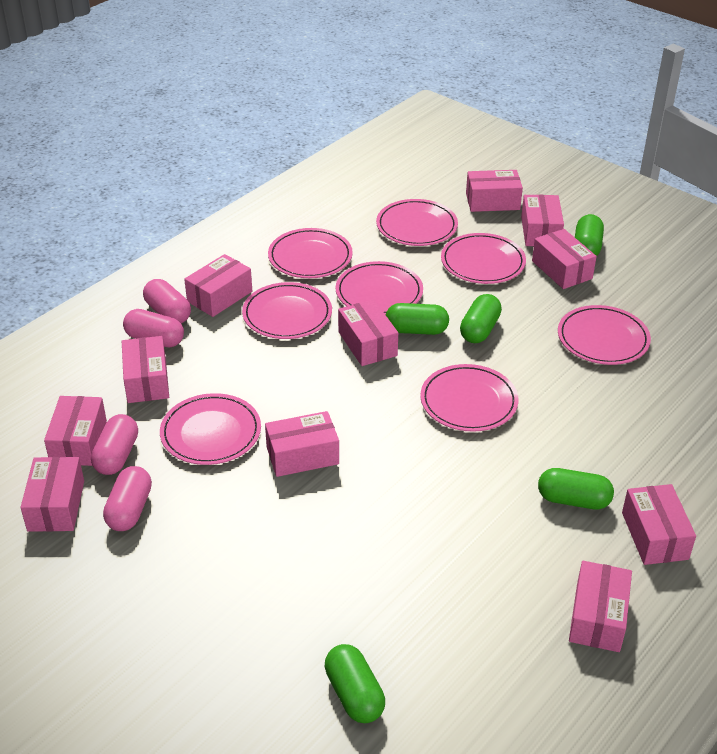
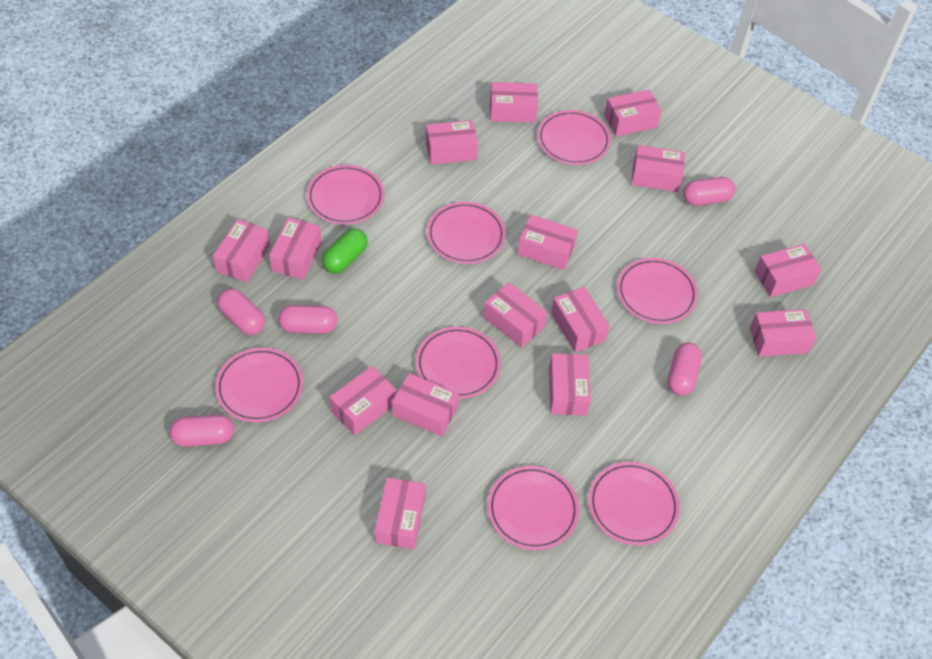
green capsule: [325,644,385,723] [386,303,449,335] [460,294,502,343] [538,468,614,509] [575,214,604,256] = 5 -> [322,228,368,274] = 1
pink box: [20,457,84,532] [44,396,107,466] [122,336,169,403] [184,254,252,317] [265,411,339,477] [338,299,398,366] [466,170,523,212] [521,195,564,246] [532,229,597,289] [569,561,632,652] [622,484,696,565] = 11 -> [213,219,270,283] [269,218,322,280] [329,366,396,435] [375,477,425,549] [392,373,459,437] [426,120,478,165] [483,282,547,348] [490,82,538,123] [517,215,578,270] [549,353,591,415] [551,287,609,352] [604,89,662,137] [631,145,685,192] [750,309,816,357] [754,244,821,297] = 15
pink capsule: [91,414,138,475] [103,466,152,531] [123,309,184,348] [143,279,191,323] = 4 -> [170,415,234,447] [217,289,265,335] [278,305,338,334] [667,342,702,396] [683,177,735,206] = 5

